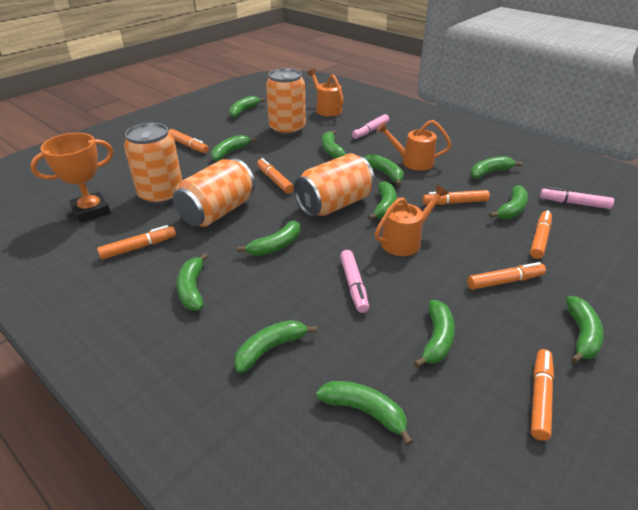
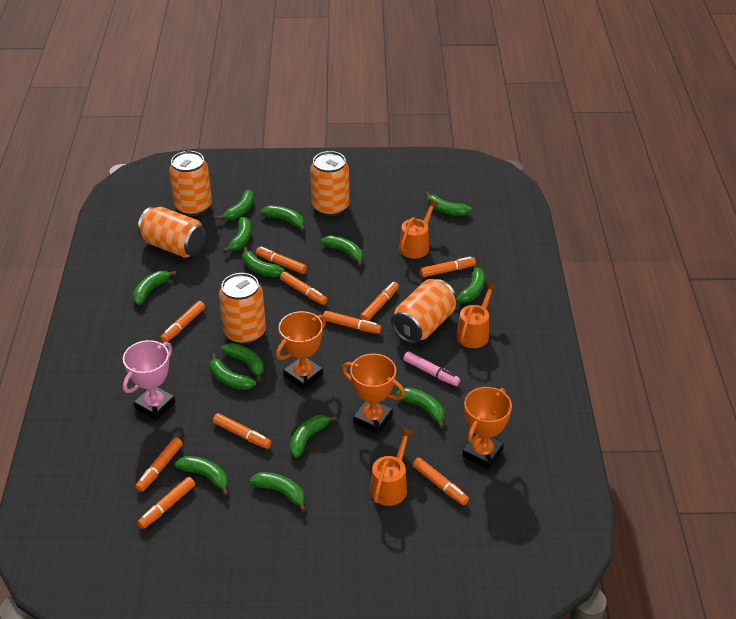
green banana: [177,253,208,311] [211,135,256,161] [229,96,265,118] [234,320,317,373] [237,221,300,256] [316,381,413,446] [322,130,346,159] [363,154,404,186] [368,181,397,220] [414,300,455,368] [471,156,522,179] [489,185,528,219] [566,296,604,363] = 13 -> [133,271,176,305] [175,456,228,495] [210,354,256,390] [217,190,254,220] [221,343,264,381] [223,217,251,253] [242,247,285,277] [250,472,306,512] [261,206,305,231] [290,415,337,458] [321,235,363,266] [396,387,445,428] [425,191,472,216] [456,268,485,303] = 14
orange can: [124,123,182,205] [173,158,255,227] [266,68,306,136] [294,153,374,217] = 4 -> [138,207,206,258] [169,151,212,216] [219,273,266,344] [310,151,349,216] [391,279,456,344] = 5
orange marker: [97,225,176,260] [168,129,209,153] [257,158,294,194] [422,190,490,205] [467,262,546,290] [530,210,552,259] [531,349,554,441] = 7 -> [135,438,183,492] [137,477,195,529] [160,301,205,342] [213,413,271,449] [256,247,307,274] [280,271,327,305] [323,310,381,334] [360,282,399,321] [413,458,469,505] [420,256,476,277] = 10
orange trophy: [30,133,113,223] = 1 -> [276,311,326,390] [342,354,405,434] [463,387,512,469] = 3
pink marker: [340,250,369,313] [352,114,389,139] [540,187,614,209] = 3 -> [403,351,460,386] = 1
pink trophy: none = 0 -> [123,340,175,420] = 1

